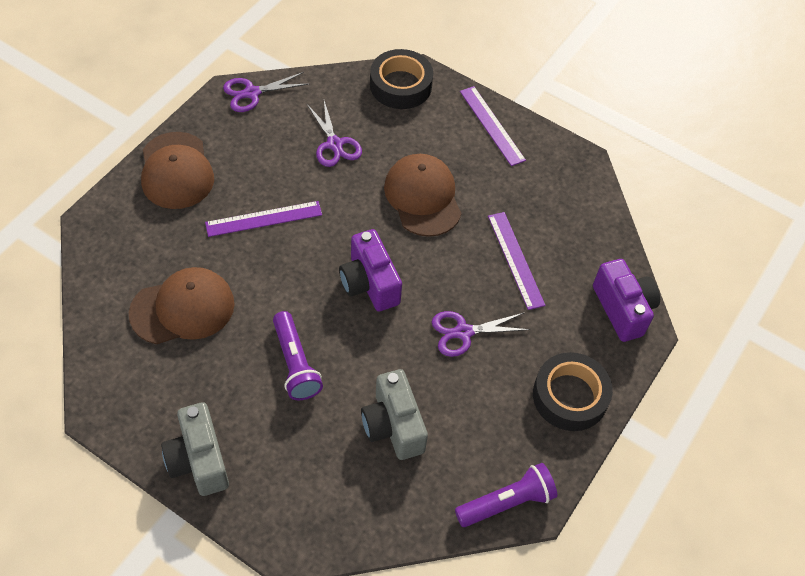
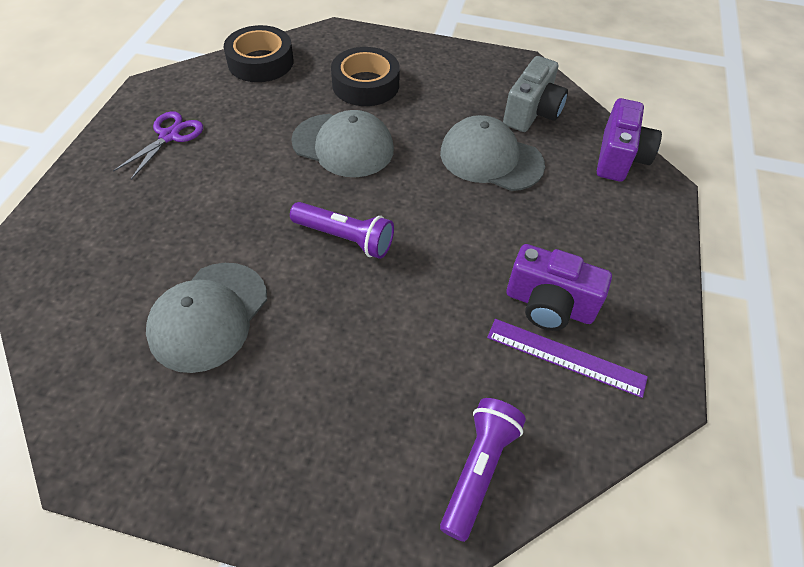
brown cap: [129,267,235,344] [141,132,214,209] [384,154,462,237] = 3 -> none = 0
grey camera: [161,402,229,496] [361,369,428,460] = 2 -> [503,56,568,132] = 1
grey cap: none = 0 -> [146,263,267,373] [291,110,394,177] [440,115,545,191] = 3
purple ruler: [205,201,322,237] [460,86,526,166] [488,212,545,310] = 3 -> [487,319,648,398] = 1
purple scissors: [223,72,308,112] [307,101,362,167] [432,311,530,357] = 3 -> [113,111,203,180] = 1

